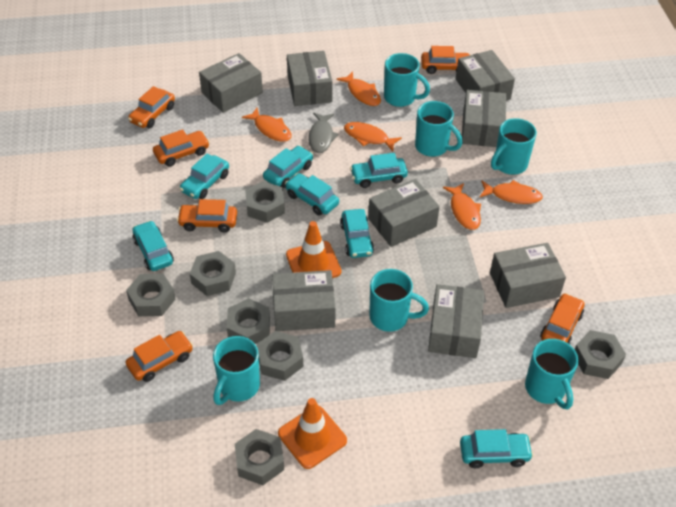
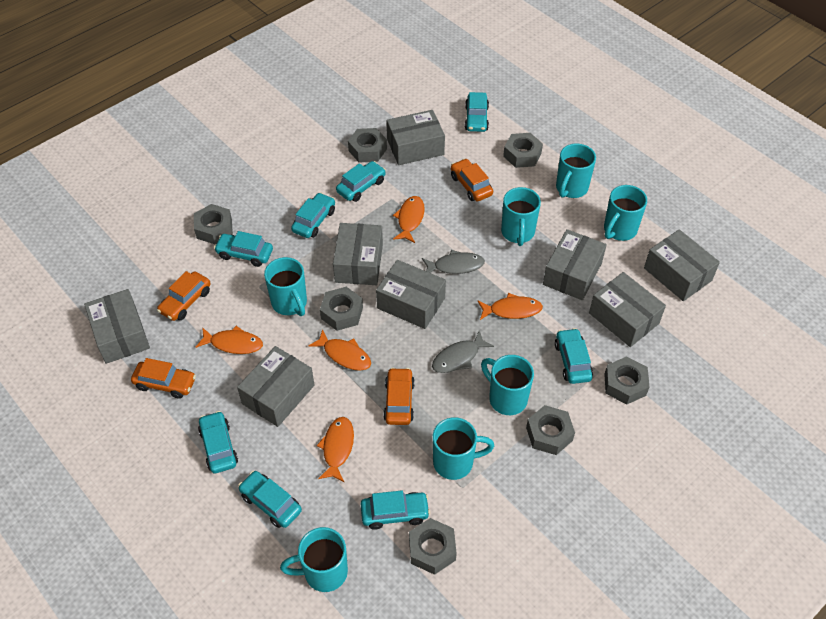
grey fish: [308,112,339,153] = 1 -> [422,250,485,274] [432,331,494,373] = 2
orange car: [125,331,193,382] [128,86,175,128] [153,129,210,167] [177,199,237,232] [421,46,470,74] [540,293,584,345] = 6 -> [131,358,196,399] [157,271,211,321] [383,367,415,425] [451,158,493,201] = 4
orange traffic cone: [278,398,347,469] [286,221,341,278] = 2 -> none = 0
turquoise car: [132,220,174,271] [179,153,229,199] [263,146,313,188] [285,173,339,216] [340,209,374,258] [350,153,408,188] [460,429,533,468] = 7 -> [198,411,238,473] [214,231,273,267] [238,471,302,528] [291,193,335,238] [336,161,386,202] [361,490,430,530] [465,92,489,132] [555,328,593,384] = 8
turquoise mug: [213,336,260,405] [369,269,429,332] [384,53,430,107] [415,101,462,157] [491,118,537,175] [525,339,578,410] = 6 -> [264,257,307,316] [280,527,348,592] [433,417,494,480] [481,355,534,415] [501,187,541,246] [556,144,596,198] [604,185,647,241] = 7

